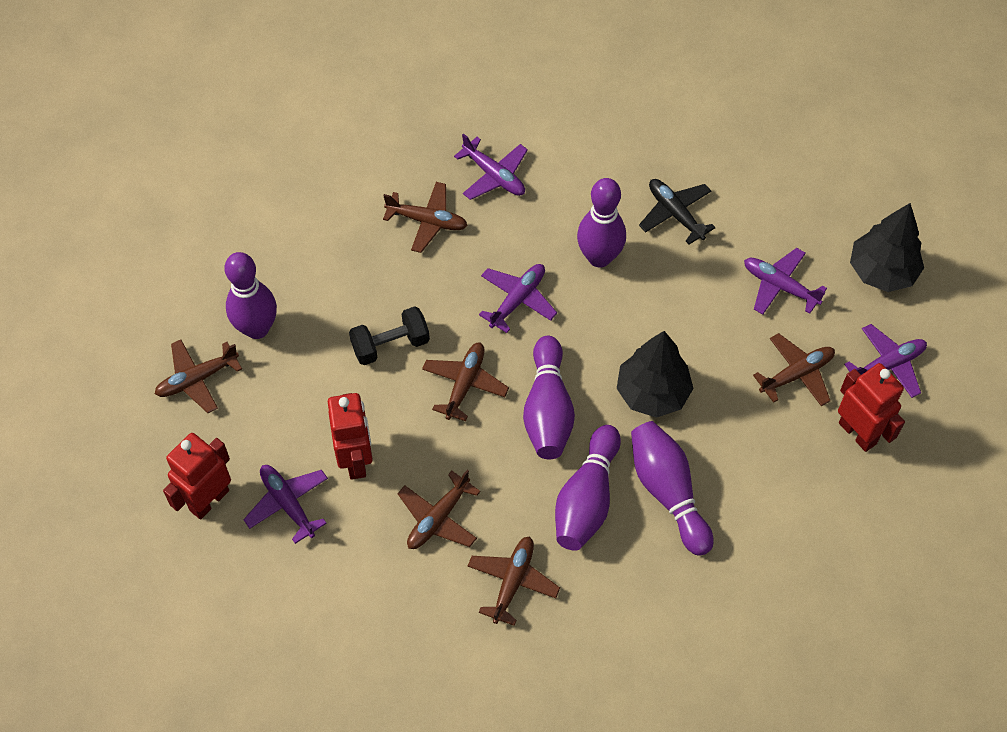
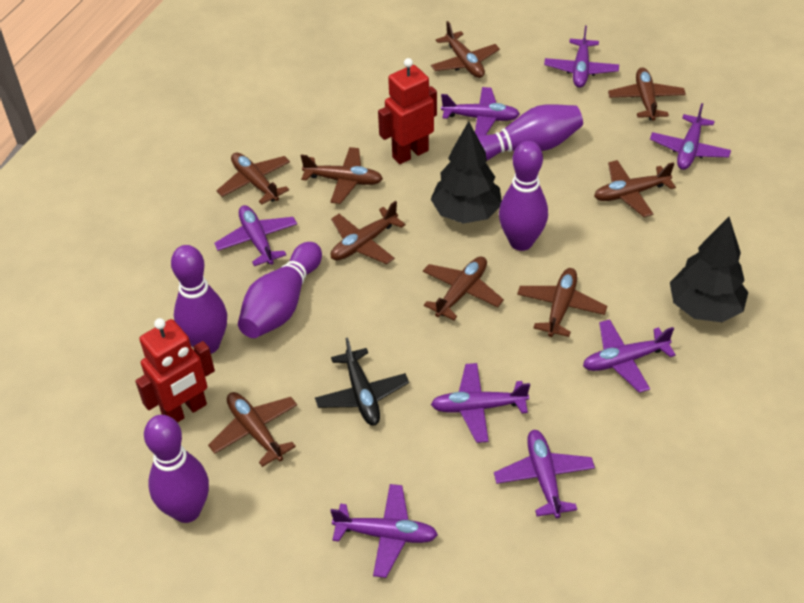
black dumbbell: [349,306,430,365] = 1 -> none = 0
brown plane: [155,339,242,413] [383,182,468,253] [397,470,481,549] [422,342,509,421] [468,536,560,626] [753,333,835,406] = 6 -> [208,392,297,467] [216,153,290,204] [301,147,383,204] [331,201,406,264] [423,257,504,320] [431,21,500,78] [517,268,607,337] [594,160,676,217] [608,67,686,121] = 9
purple plane: [243,465,328,544] [454,133,528,200] [479,264,557,333] [744,248,827,315] [844,324,927,398] = 5 -> [214,205,297,266] [330,484,438,578] [431,363,530,443] [441,87,520,136] [494,430,595,518] [544,26,619,88] [583,319,676,393] [650,103,731,170] = 8
red robot: [163,433,231,520] [328,393,373,480] [838,363,905,452] = 3 -> [135,318,215,423] [378,58,437,164] = 2

